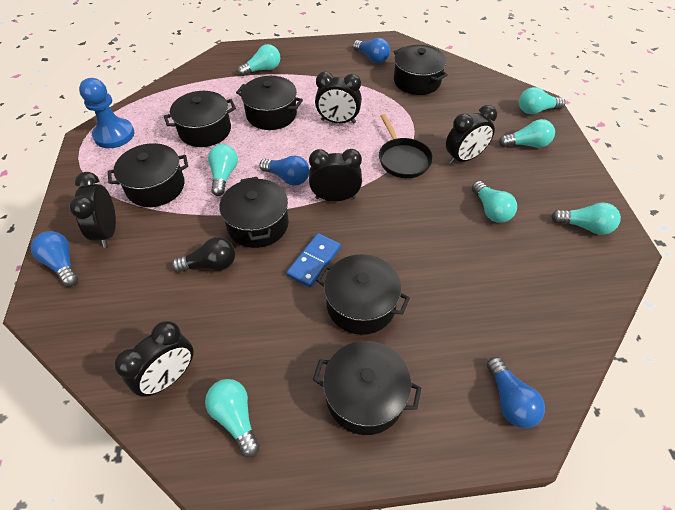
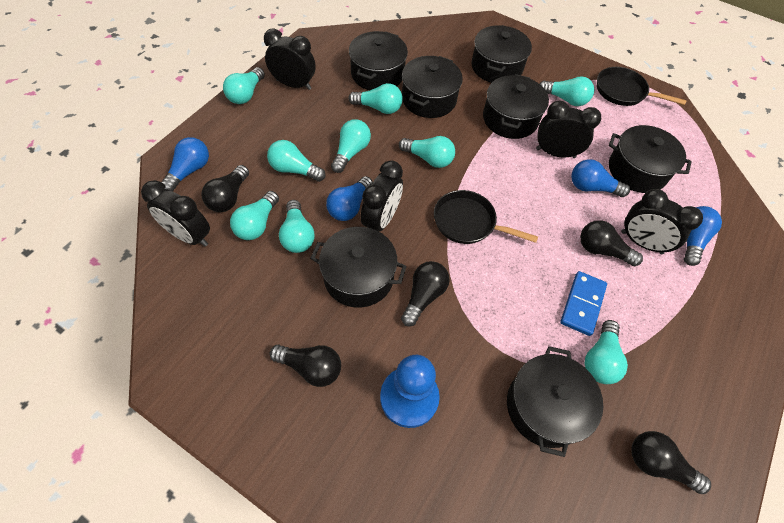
black light bulb: [172,237,235,272] = 1 -> [201,165,249,212] [270,344,341,387] [401,261,450,327] [580,220,643,266] [631,431,711,494] = 5
black pan: [379,114,433,178] = 1 -> [434,190,538,244] [597,67,686,106] = 2
turquoise light bulb: [205,379,260,457] [208,144,238,196] [237,44,280,76] [472,181,517,223] [499,119,555,148] [519,87,565,114] [551,203,621,235] = 7 -> [223,67,265,104] [230,191,279,240] [267,140,326,182] [279,200,315,253] [331,119,371,173] [348,83,403,114] [399,136,455,168] [540,76,595,106] [585,320,628,384] = 9

